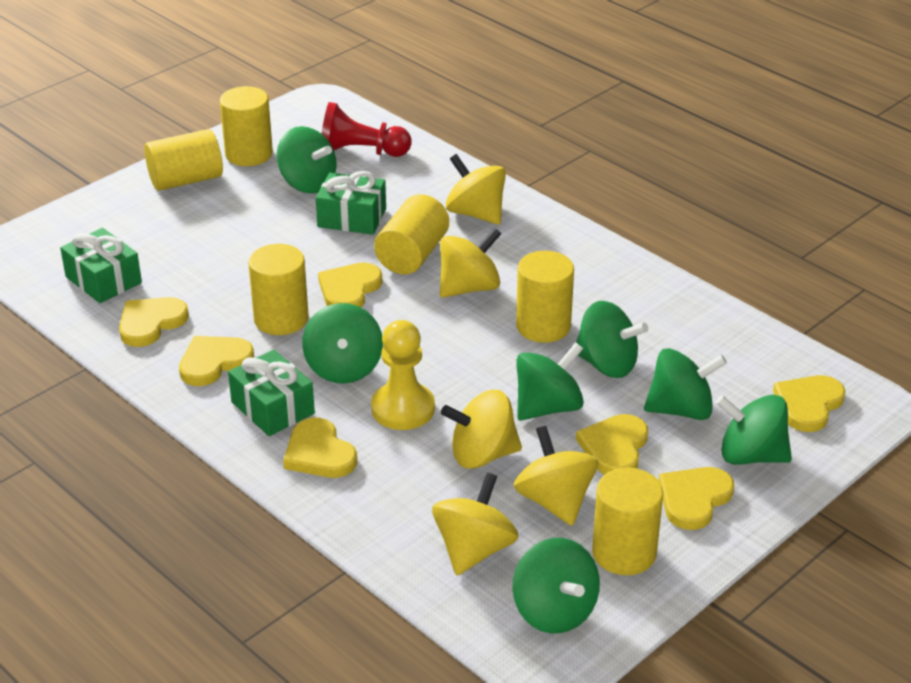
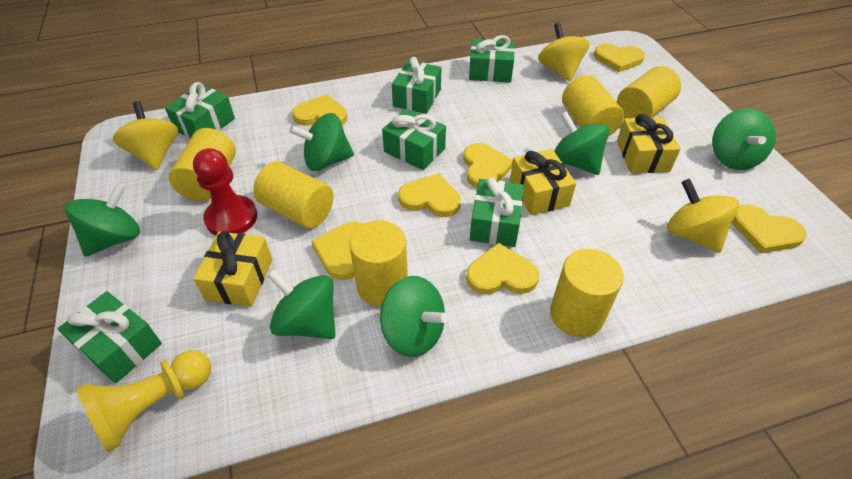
green gift: [60,228,142,303] [228,349,315,436] [316,171,386,235] = 3 -> [58,291,162,383] [165,82,235,138] [382,109,446,170] [392,57,441,114] [469,35,515,82] [470,177,524,247] = 6
green spinning top: [277,126,337,194] [302,303,383,384] [513,538,600,633] [516,342,584,420] [576,301,648,378] [644,348,727,420] [716,395,792,465] = 7 -> [65,183,140,257] [267,269,335,339] [289,113,354,171] [380,276,449,357] [554,111,609,175] [712,108,776,170] = 6
yellow gift: none = 0 -> [193,231,272,307] [510,149,576,215] [617,114,681,173] = 3
yellow spinning top: [432,473,519,575] [440,228,502,298] [441,390,522,469] [446,154,506,225] [514,426,598,526] = 5 -> [113,101,178,170] [538,22,590,82] [667,179,739,253] = 3

